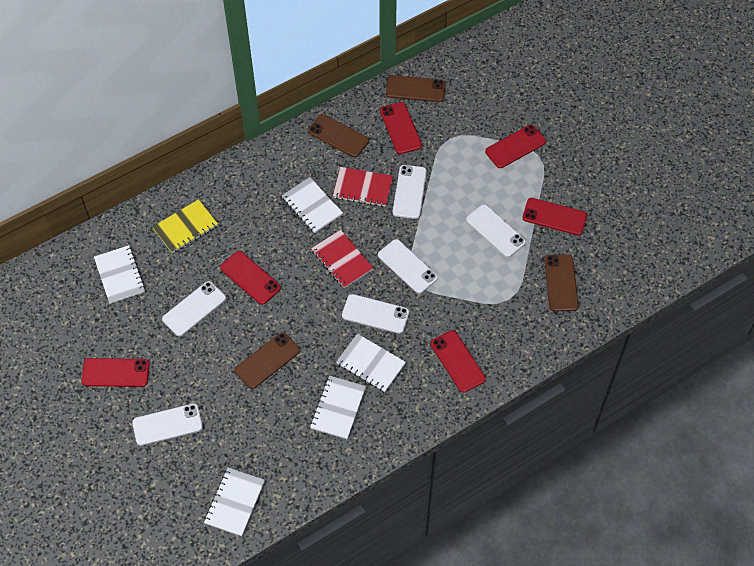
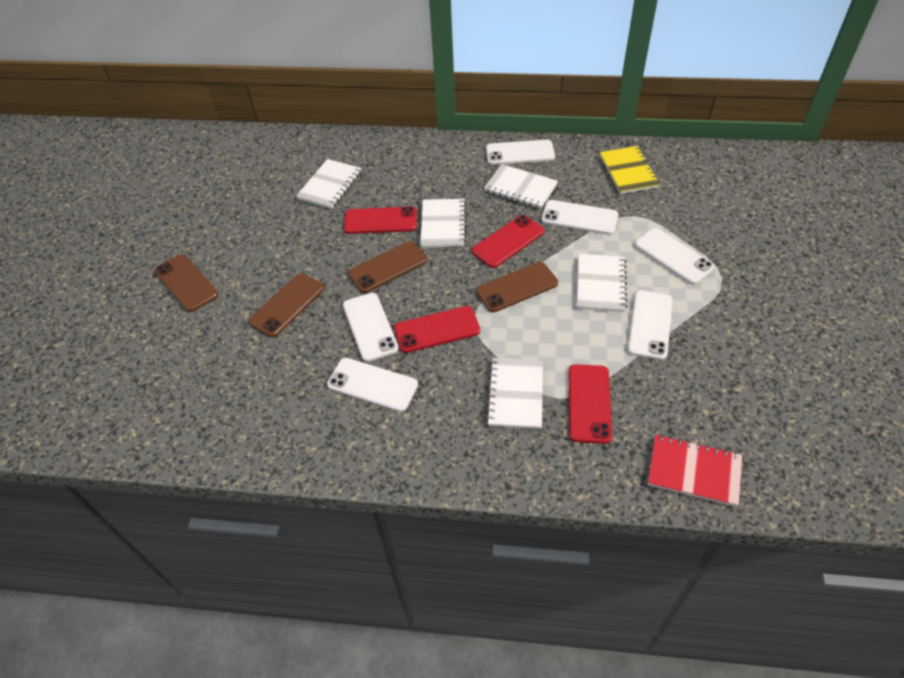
red notebook: [311,230,373,288] [333,167,393,207] = 2 -> [648,435,742,507] = 1
red phone: [81,358,150,387] [220,251,281,305] [380,102,422,154] [431,330,486,393] [485,125,546,168] [522,198,587,235] = 6 -> [344,206,417,234] [394,306,480,353] [472,215,544,268] [569,364,612,444] = 4

